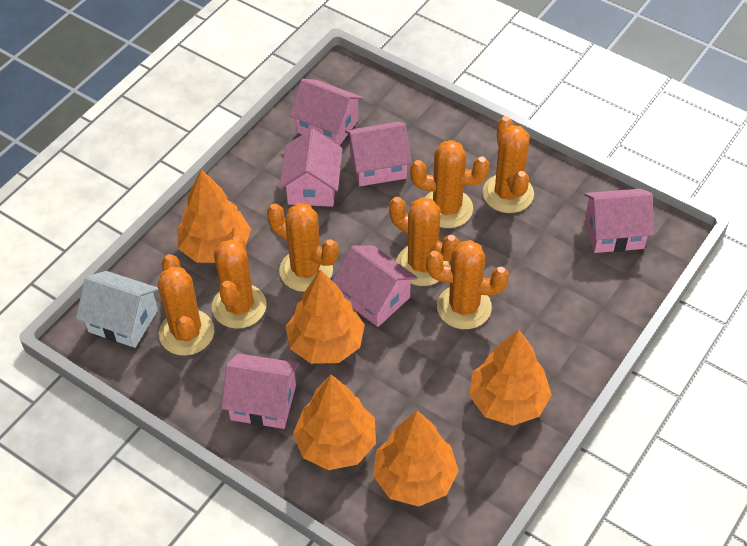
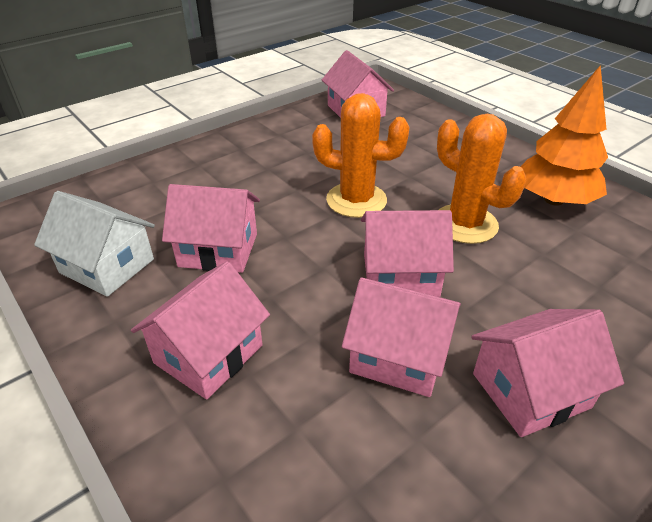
orange cactus: [158,254,214,356] [212,236,267,329] [267,203,339,292] [389,197,459,286] [410,140,489,228] [426,240,509,329] [482,116,534,213] = 7 -> [312,93,410,218] [437,114,526,244] = 2
orange tree: [177,169,251,263] [286,269,365,364] [293,375,376,470] [373,411,459,506] [469,329,552,426] = 5 -> [520,65,608,206] = 1

